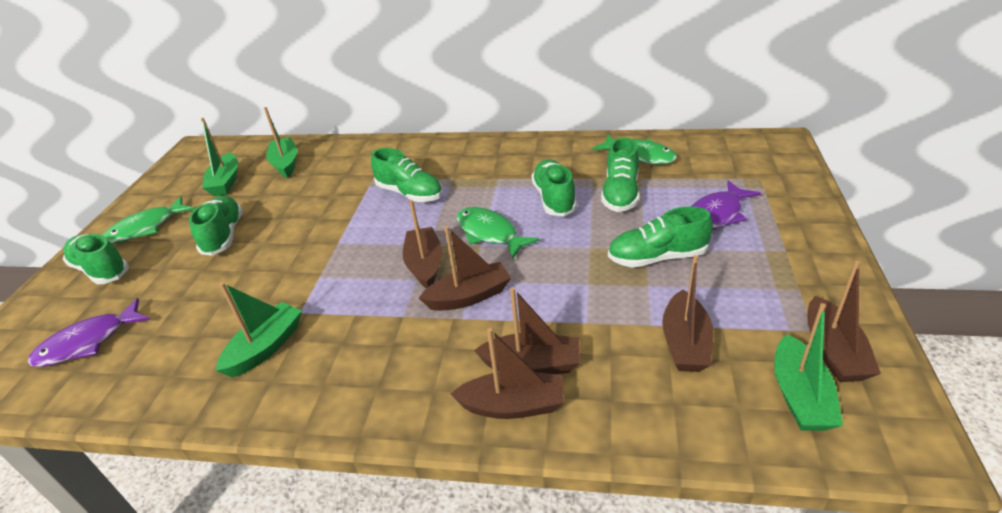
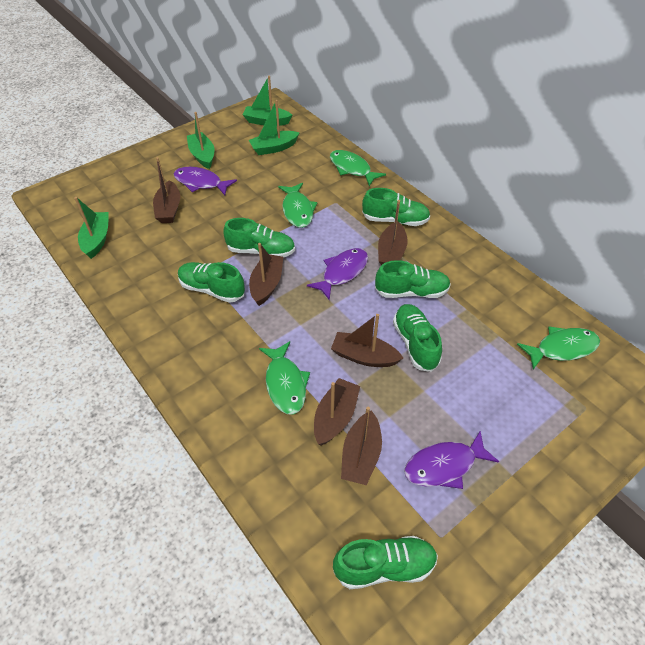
green fish: [103,196,195,244] [457,207,540,259] [593,135,677,164] = 3 -> [259,341,310,414] [278,183,317,228] [330,150,386,186] [517,326,600,370] = 4
purple fish: [28,298,150,367] [692,180,761,230] = 2 -> [174,167,237,195] [307,248,368,300] [404,431,499,489] = 3

